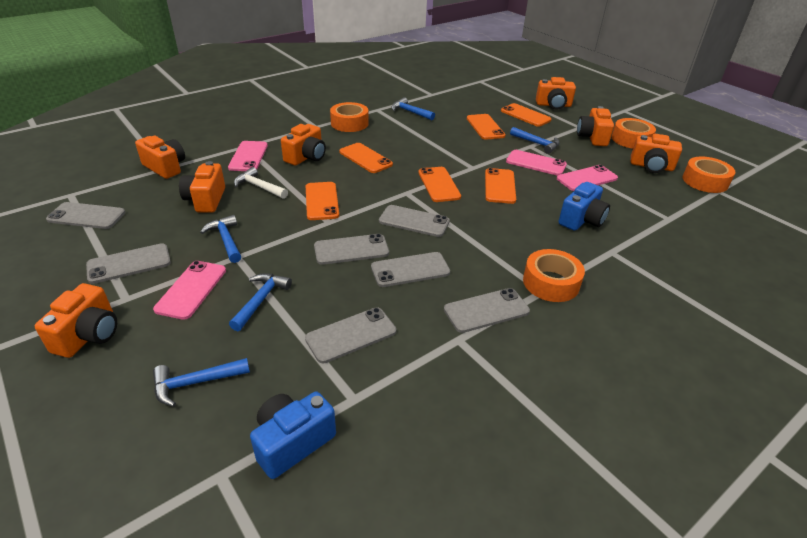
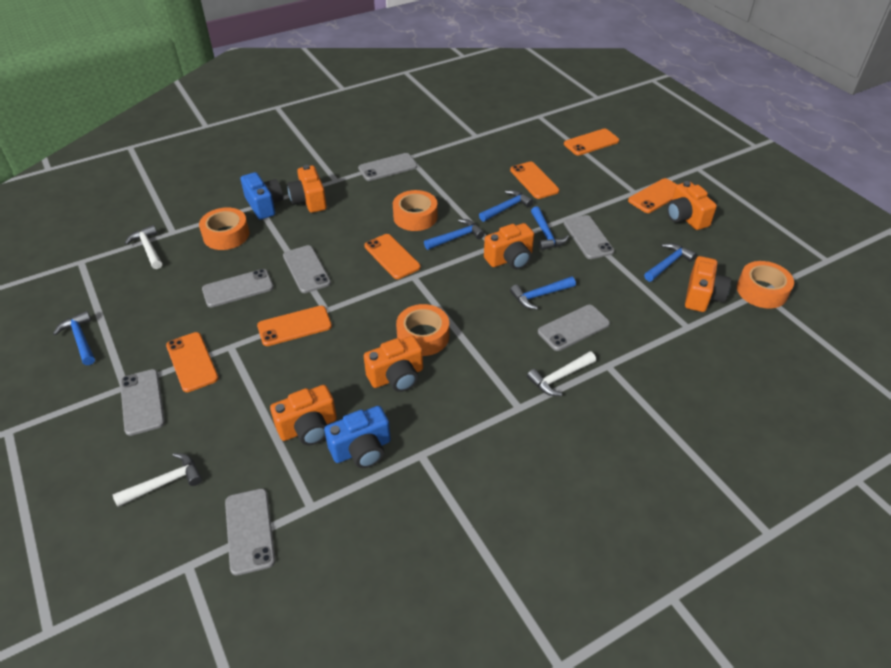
blue hammer: [153,358,250,407] [200,215,241,263] [229,273,292,331] [391,97,435,120] [510,127,560,154] = 5 -> [53,311,95,365] [424,219,485,250] [479,190,533,222] [510,276,576,310] [531,206,569,250] [644,243,696,282] = 6
orange camera: [35,283,117,358] [135,136,185,179] [179,161,225,213] [281,124,326,166] [536,77,576,110] [577,106,614,146] [631,134,682,173] = 7 -> [270,385,337,445] [287,165,327,213] [364,336,423,392] [484,223,534,269] [667,181,717,230] [685,256,731,312] = 6
pink phone: [153,261,226,320] [228,141,268,171] [506,150,567,176] [557,165,618,191] = 4 -> none = 0
white hammer: [234,167,288,199] = 1 -> [113,453,202,507] [125,225,162,269] [527,351,596,396] = 3

